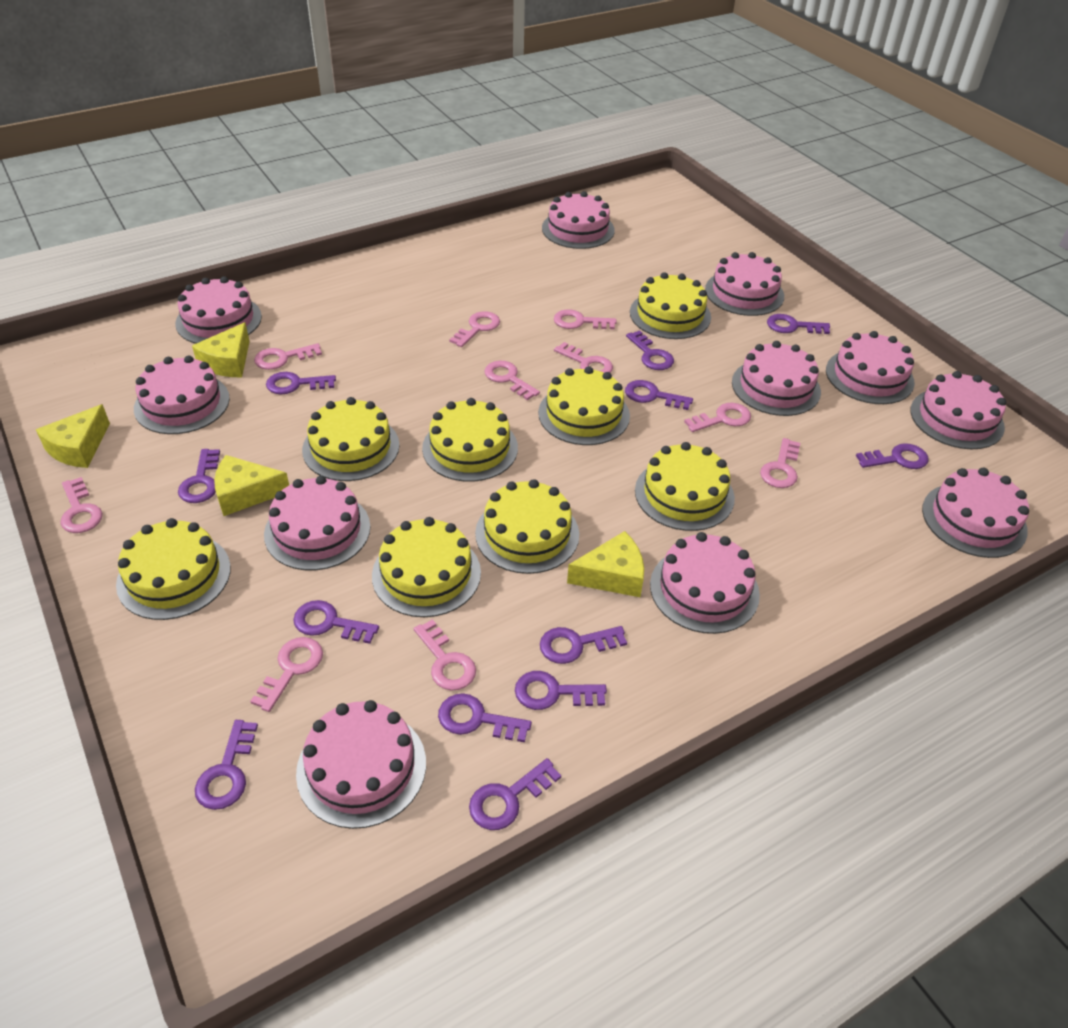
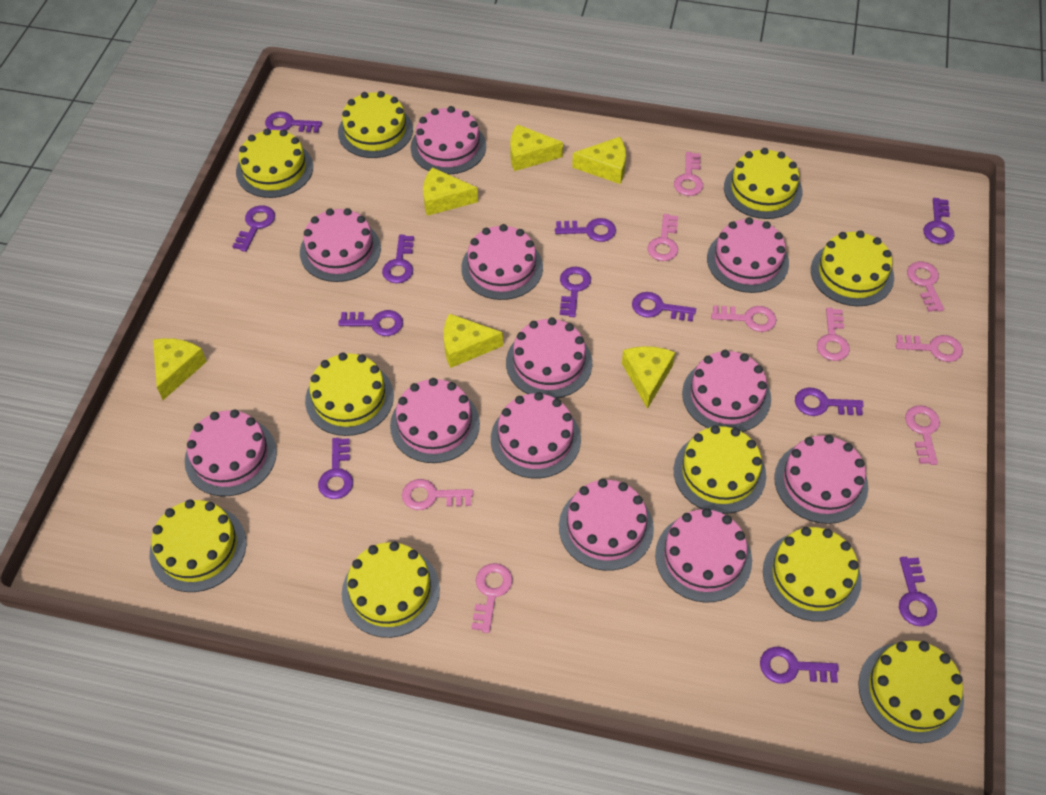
pink cake: [134,355,230,434] [175,277,262,344] [264,476,370,570] [296,700,426,829] [542,191,615,249] [650,532,760,634] [705,252,784,316] [732,341,821,416] [826,331,915,404] [910,371,1006,449] [922,468,1029,558] = 11 -> [185,409,277,496] [300,208,381,282] [390,378,480,463] [410,106,486,175] [461,224,543,300] [491,392,581,478] [506,317,592,398] [559,479,654,571] [655,508,752,603] [682,350,771,432] [707,217,789,293] [774,435,868,524] = 12
pink key: [60,477,102,533] [250,637,323,712] [254,343,322,370] [414,619,476,691] [449,311,500,347] [484,361,540,400] [554,309,617,329] [554,342,613,373] [684,403,751,432] [760,438,800,488] = 10 -> [402,479,473,510] [471,563,513,633] [647,214,678,261] [674,152,703,196] [711,305,776,332] [817,308,850,361] [896,335,963,362] [905,405,940,465] [907,262,944,312] = 9
yellow cake: [116,518,231,620] [302,397,399,481] [372,517,481,617] [422,398,518,482] [475,479,579,574] [538,366,630,445] [630,272,711,339] [635,442,735,531] = 8 -> [150,499,246,592] [236,129,313,198] [305,352,394,436] [338,91,413,158] [342,542,440,638] [674,425,766,514] [724,148,802,219] [763,527,861,622] [811,231,894,306] [858,641,964,743] = 10
yellow cheese: [36,404,110,468] [192,322,250,378] [214,455,289,516] [567,531,644,597] = 4 -> [153,338,207,400] [423,167,478,216] [444,314,503,368] [510,124,563,171] [572,137,626,184] [622,346,675,409] = 6

